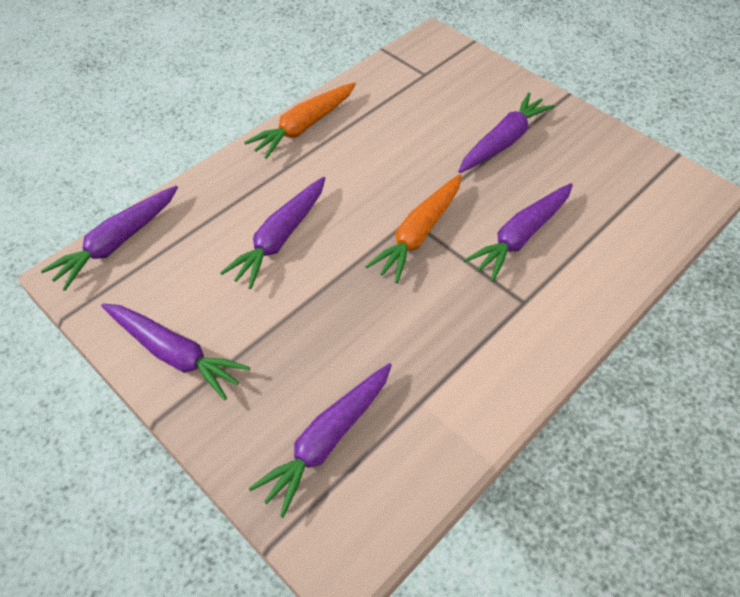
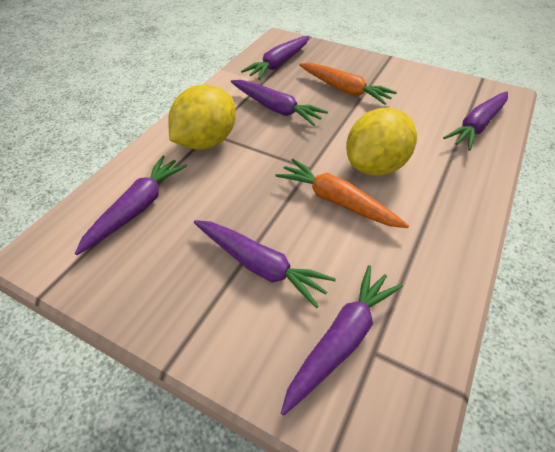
yellow lemon: none = 0 -> [168,84,236,150] [346,108,417,176] = 2

